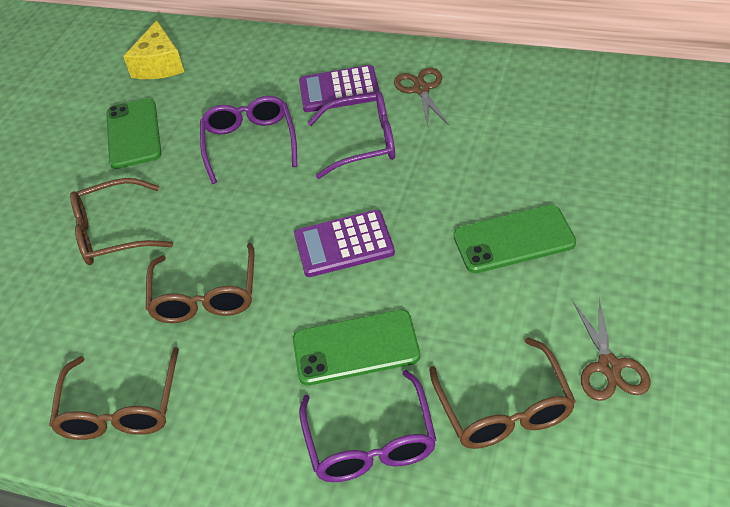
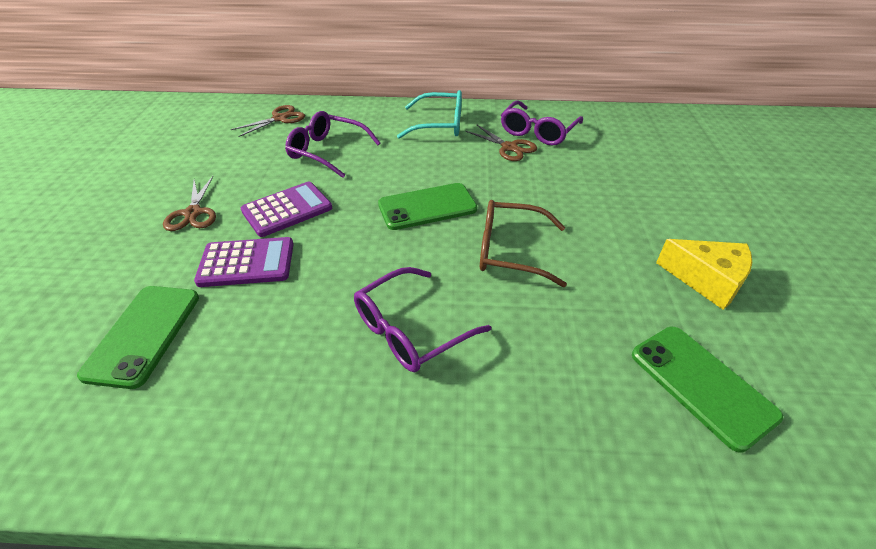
brown glasses: [49,347,179,440] [70,178,173,265] [146,243,254,323] [429,337,576,449] = 4 -> [480,200,567,287] = 1
brown scissors: [394,68,449,126] [573,298,650,401] = 2 -> [163,176,216,231] [231,105,305,137] [466,125,537,161] = 3
turquoise glasses: none = 0 -> [397,90,462,139] = 1

